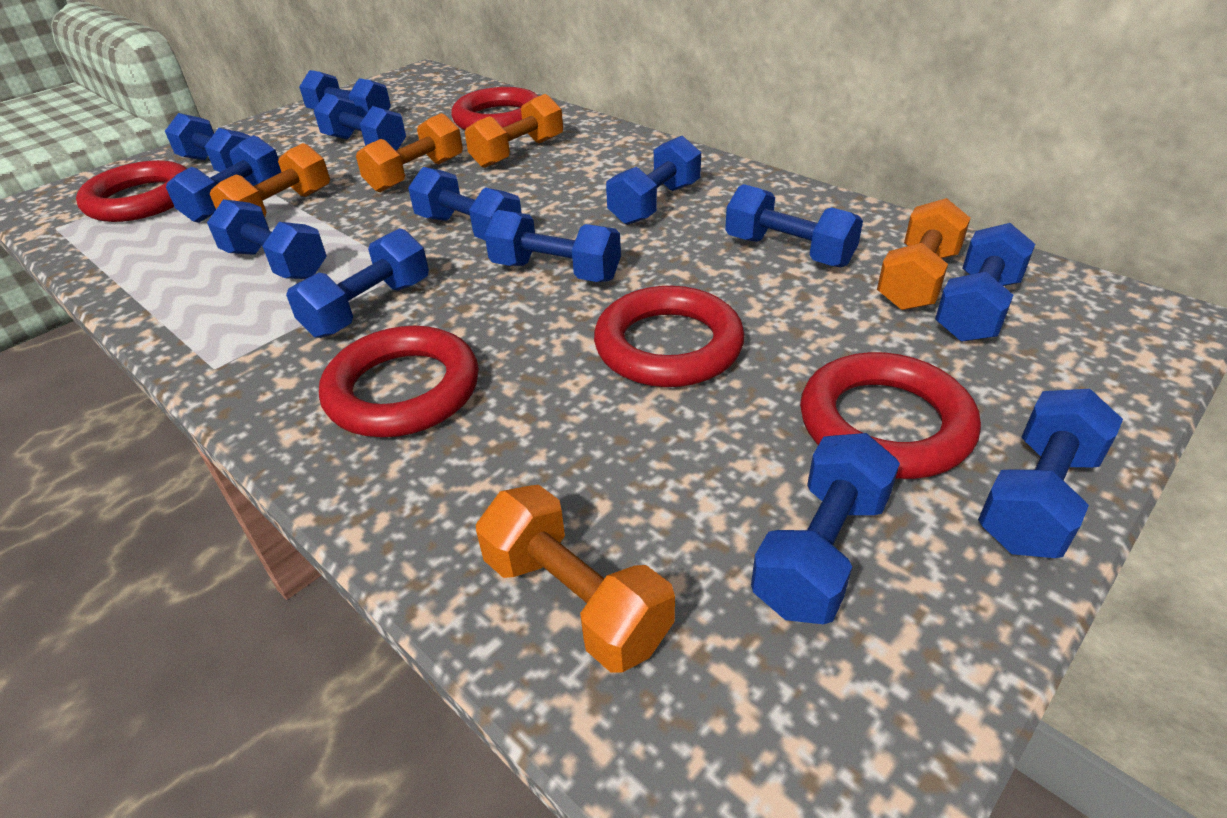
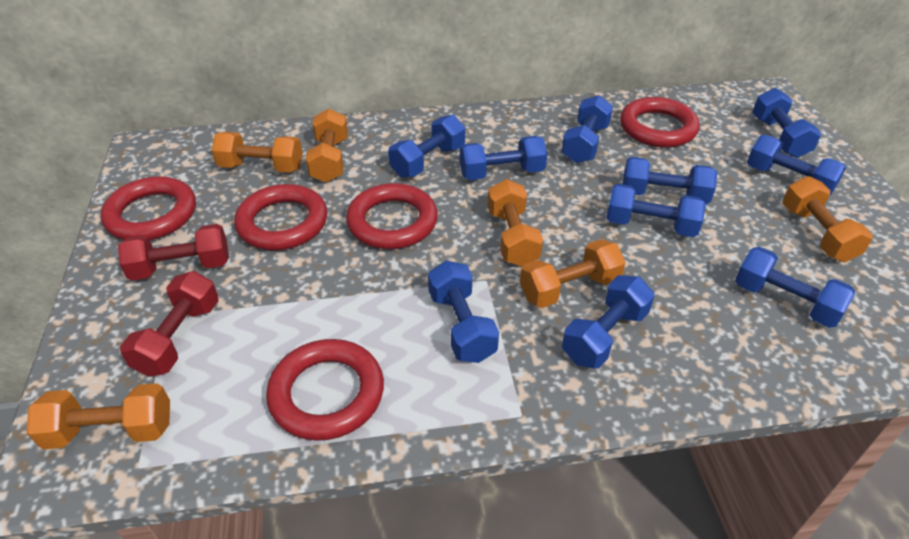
blue dumbbell: [165,113,251,172] [166,135,281,223] [207,199,327,279] [286,228,429,338] [299,70,391,117] [314,93,406,150] [408,167,522,240] [485,210,621,282] [606,136,701,225] [725,184,863,267] [751,433,900,624] [935,223,1035,342] [978,389,1123,558] = 13 -> [388,115,465,178] [428,261,499,363] [460,136,547,180] [562,95,613,163] [562,275,655,369] [606,184,706,237] [623,157,717,204] [735,247,855,328] [747,134,846,195] [752,88,821,158] = 10
orange dumbbell: [210,143,330,216] [356,113,463,192] [465,94,563,168] [476,485,675,672] [877,198,970,310] = 5 -> [26,383,170,449] [211,132,303,173] [306,108,348,182] [488,179,543,267] [520,239,626,308] [783,176,873,262] = 6
red dumbbell: none = 0 -> [118,224,229,281] [120,271,219,377] = 2

